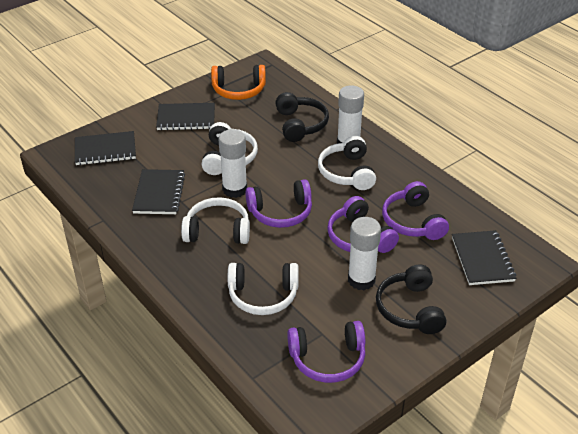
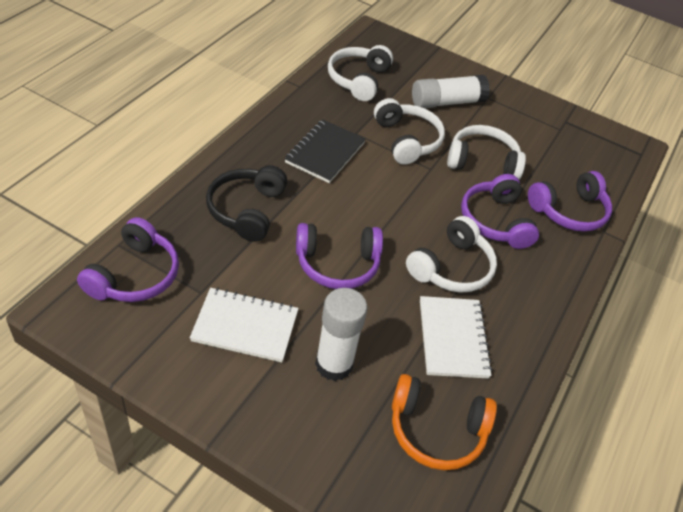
black headphones: [275,92,329,142] [376,264,446,334] = 2 -> [206,165,287,242] = 1
black notebook: [75,131,136,165] [132,169,185,214] [156,103,215,131] [452,230,516,285] = 4 -> [285,119,366,183] = 1
white glue stick: [219,129,247,198] [337,85,364,144] [348,217,381,290] = 3 -> [315,288,367,381] [412,75,490,108] = 2
white notebook: none = 0 -> [190,288,299,362] [420,296,492,379] = 2

